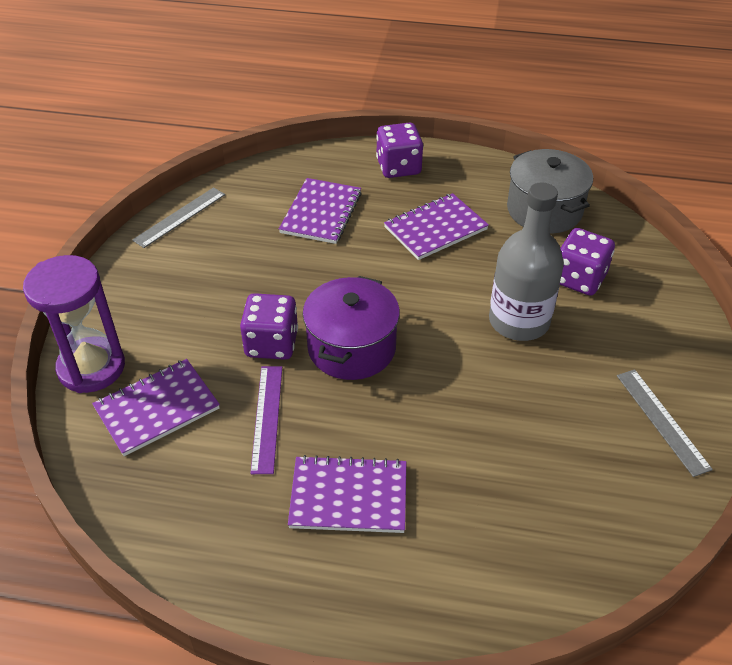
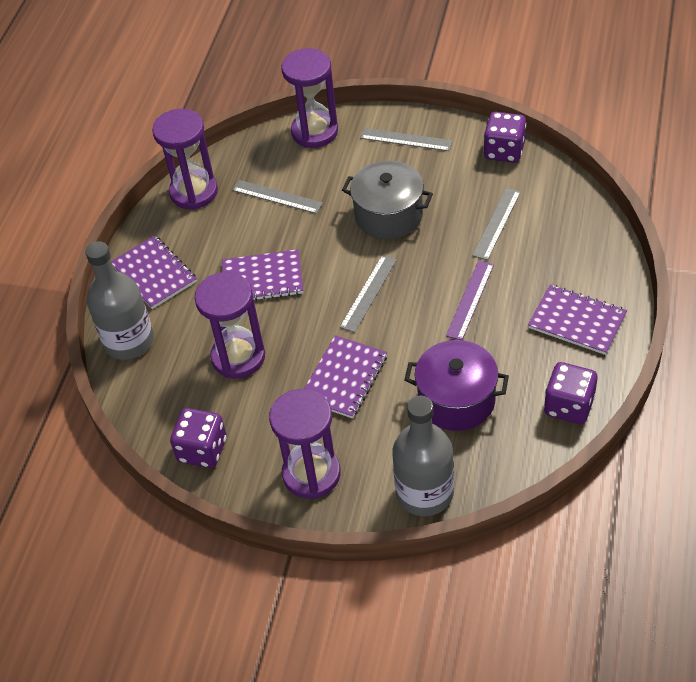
grey bottle: [489,182,564,341] = 1 -> [85,241,154,360] [392,396,454,516] = 2
grey ruler: [132,187,225,248] [617,369,713,477] = 2 -> [232,180,323,214] [340,255,397,333] [360,128,453,151] [472,188,521,260] = 4
purple hourglass: [23,255,125,393] = 1 -> [152,109,218,210] [194,272,265,378] [269,389,341,499] [281,48,338,148] = 4

